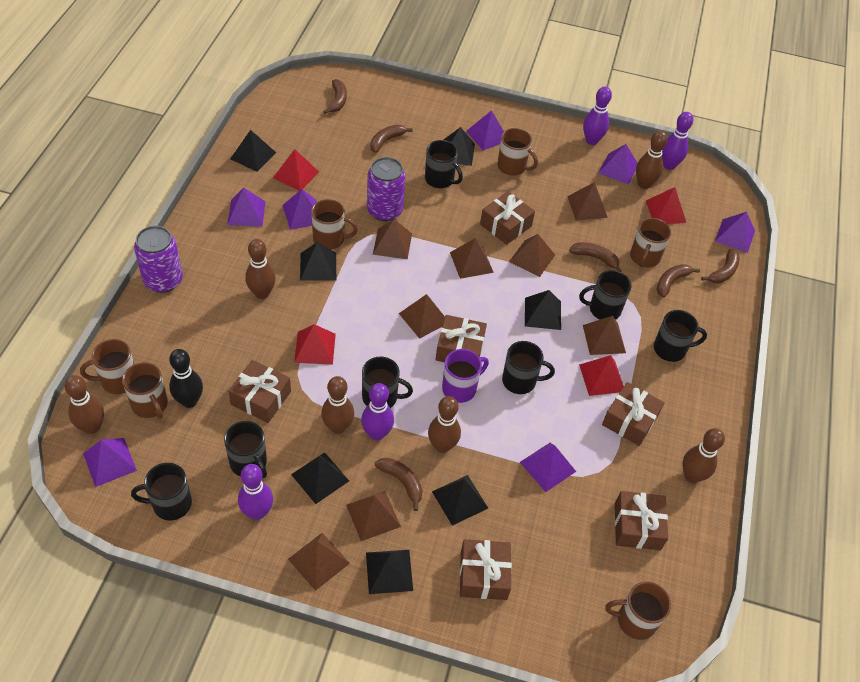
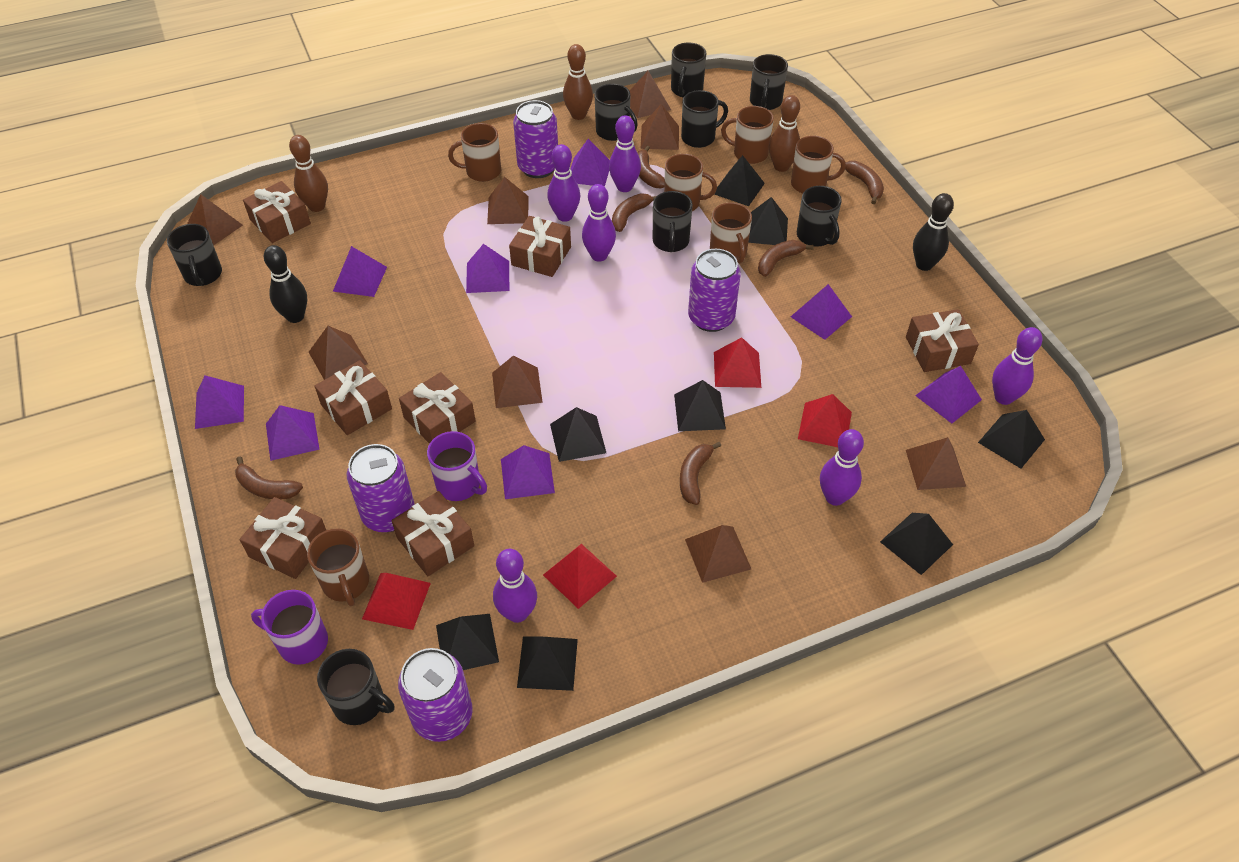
black bowling pin: [169,349,203,408] = 1 -> [264,245,307,323] [913,193,954,271] = 2
black mug: [131,463,192,520] [224,421,267,478] [362,357,413,408] [425,140,463,188] [502,341,555,394] [579,270,631,320] [654,310,707,362] = 7 -> [167,224,222,286] [317,649,394,725] [594,84,638,141] [653,191,693,252] [671,42,706,98] [681,90,728,148] [750,54,788,110] [797,186,842,247] = 8
black pyramid: [230,130,276,172] [291,452,349,504] [300,242,336,281] [366,550,413,594] [432,475,488,526] [443,127,475,166] [525,290,561,330] = 7 -> [436,614,499,670] [517,636,578,691] [550,407,606,462] [674,380,726,431] [714,155,765,206] [748,197,788,245] [880,513,953,575] [978,410,1045,469] = 8
brown bowling pin: [64,375,104,434] [245,239,276,299] [321,376,354,434] [428,396,461,453] [636,131,668,189] [682,428,725,483] = 6 -> [289,135,328,212] [563,44,593,120] [769,95,800,172] = 3
brown gift: [228,360,291,423] [436,315,487,362] [460,539,512,600] [480,191,535,245] [602,382,664,446] [615,491,668,550] = 6 -> [240,497,326,579] [243,181,311,243] [314,360,392,435] [391,491,474,576] [399,372,476,444] [509,216,571,277] [906,309,979,372] = 7
purple bowling pin: [238,464,273,520] [361,383,394,440] [583,87,612,145] [662,112,693,170] = 4 -> [493,549,537,623] [547,144,580,222] [582,184,616,262] [609,115,641,192] [820,429,864,506] [992,327,1042,405] = 6
purple can: [134,226,183,293] [367,157,406,221] = 2 -> [347,444,415,532] [398,648,473,742] [513,100,558,178] [688,249,741,332] = 4
purple mug: [442,349,489,403] = 1 -> [251,590,328,665] [427,431,487,501] = 2
purple pyramid: [83,438,137,487] [227,187,266,227] [282,189,317,230] [466,110,504,151] [520,443,576,492] [598,144,637,184] [715,212,755,253] = 7 -> [195,375,244,429] [266,405,320,461] [333,246,387,297] [466,244,509,293] [501,445,555,499] [570,139,610,187] [791,284,852,340] [915,366,982,423] = 8

